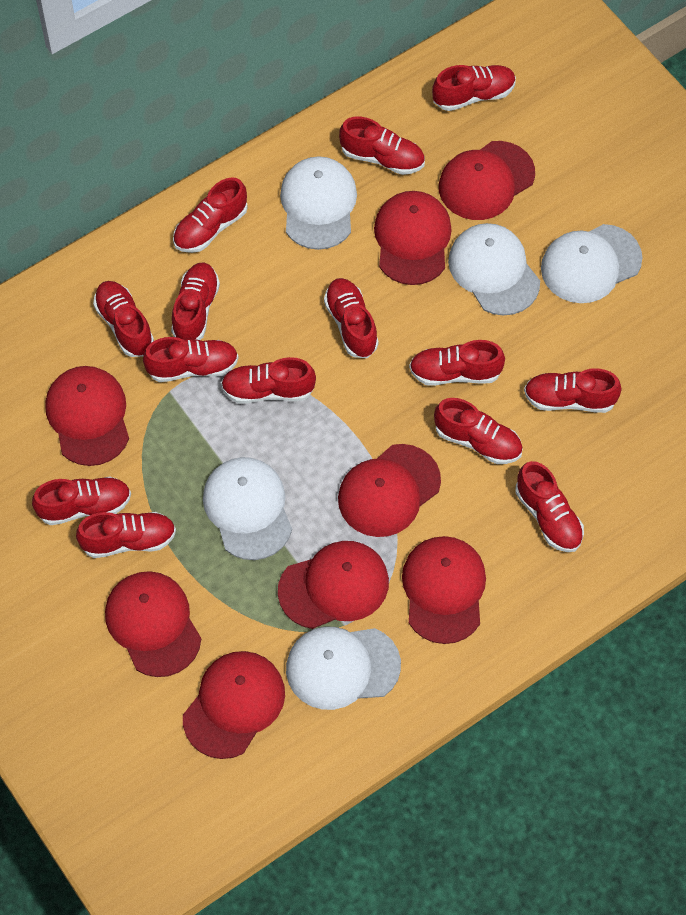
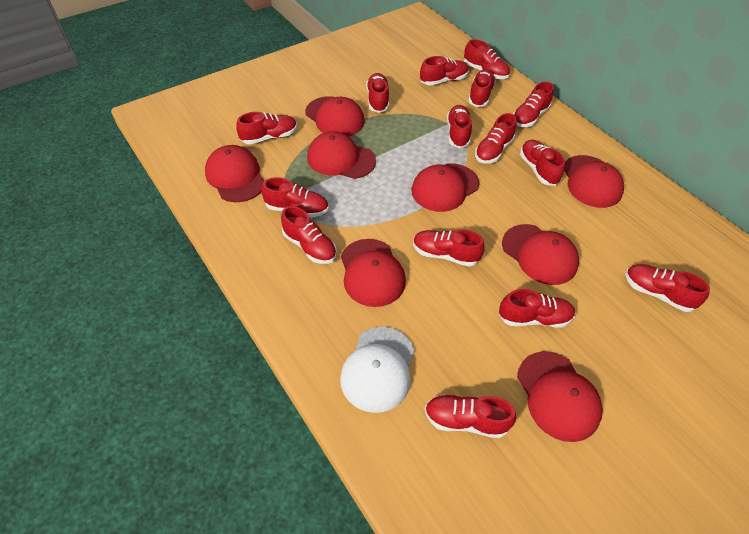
red shoe: [32,477,131,525] [76,512,176,558] [93,281,154,357] [143,337,239,382] [171,263,220,340] [173,177,248,253] [221,357,316,404] [324,278,379,358] [339,117,425,175] [409,340,505,386] [432,65,516,111] [434,398,523,464] [515,461,584,552] [524,368,621,413] = 14 -> [236,112,297,144] [262,177,329,218] [281,206,337,264] [366,73,389,113] [413,229,485,267] [420,56,469,86] [425,394,516,438] [447,105,472,148] [464,39,510,79] [468,69,496,107] [475,113,517,164] [498,289,576,328] [513,82,554,127] [520,140,565,186] [626,264,710,312] = 15
white cap: [203,457,292,560] [280,156,357,250] [286,627,401,710] [448,223,540,316] [541,224,643,303] = 5 -> [340,327,415,413] = 1

